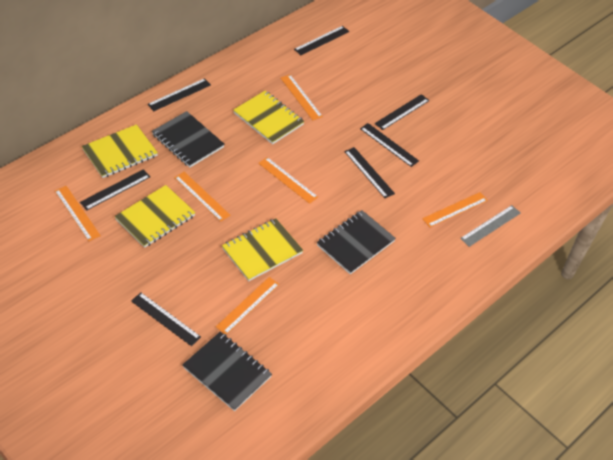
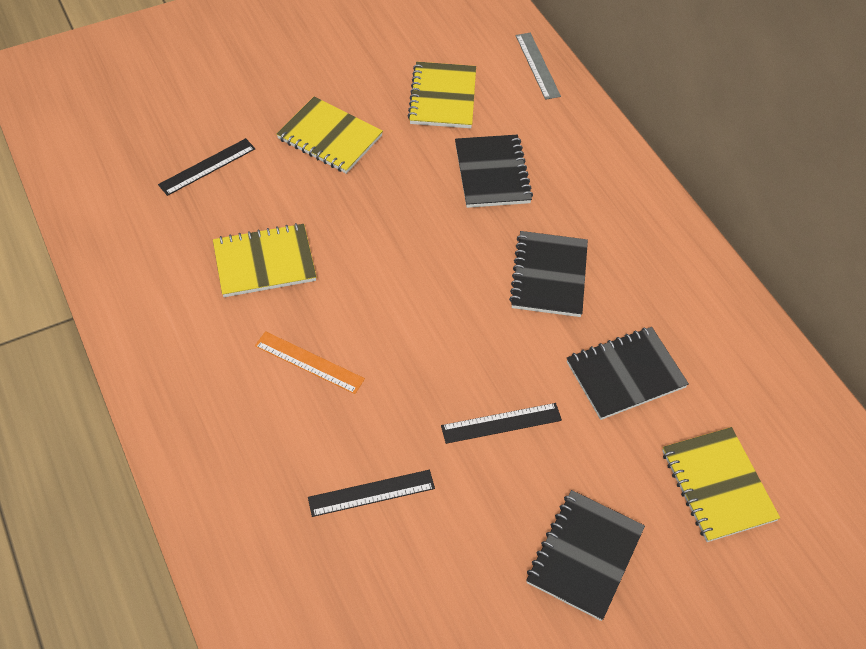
black notebook: [152,111,225,168] [182,332,272,411] [317,210,396,274] = 3 -> [455,135,533,208] [509,231,588,317] [526,490,645,621] [567,327,689,420] = 4
black ruler: [80,169,150,210] [131,292,201,346] [147,78,211,111] [294,26,349,55] [344,147,395,198] [360,123,419,167] [375,94,429,130] = 7 -> [158,138,255,196] [308,470,435,517] [441,403,562,444] = 3
orange ruler: [55,186,101,241] [174,172,230,222] [216,277,279,335] [258,157,318,204] [281,75,323,120] [422,192,488,227] = 6 -> [255,331,365,394] = 1

